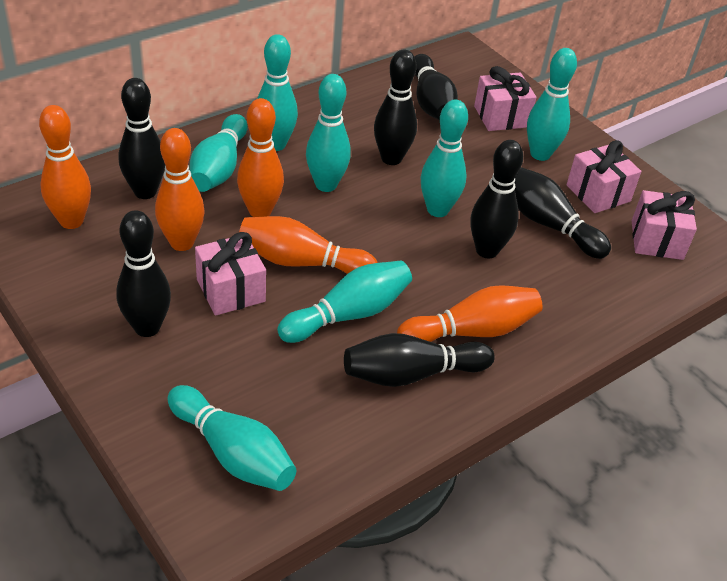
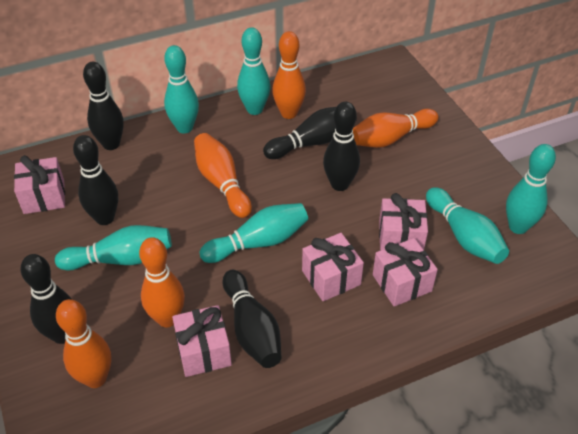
black bowling pin: [116,210,171,337] [119,78,165,199] [344,333,495,387] [374,50,417,165] [415,54,458,120] [471,140,523,258] [514,167,611,259] = 7 -> [21,254,72,344] [73,135,118,225] [83,62,124,150] [222,270,282,368] [263,107,357,159] [323,102,360,191] = 6
pink gift: [195,232,266,316] [474,66,536,131] [567,140,641,213] [632,190,697,260] = 4 -> [14,155,65,214] [172,305,232,377] [302,233,364,301] [373,238,438,306] [379,193,428,250] = 5
turquoise bowling pin: [167,385,296,491] [190,114,247,192] [257,34,298,151] [277,261,412,343] [306,74,351,192] [421,100,468,217] [527,48,577,161] = 7 -> [55,225,172,271] [164,45,199,133] [200,203,308,263] [237,27,271,115] [426,187,509,264] [506,144,556,234] = 6

